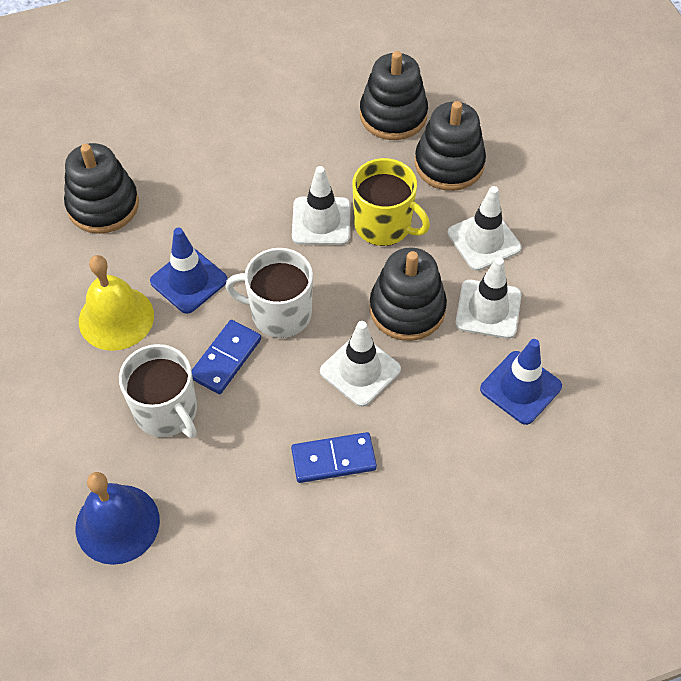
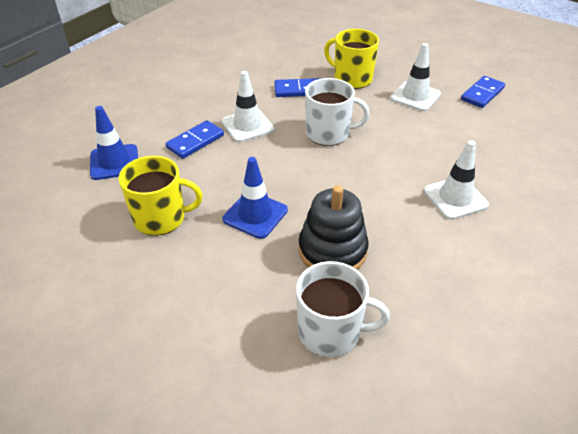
black stacking toy: [64,143,139,234] [360,51,428,140] [370,247,447,341] [415,101,486,191] = 4 -> [298,186,369,269] = 1
blue bell: [76,472,160,565] = 1 -> none = 0
blue domino: [191,320,261,394] [291,432,377,483] = 2 -> [166,120,224,159] [274,78,321,97] [461,76,505,108] = 3
white traffic cone: [292,166,350,245] [320,321,401,407] [447,186,521,271] [455,257,521,339] = 4 -> [221,71,274,142] [390,43,441,111] [424,140,489,220] = 3
yellow bell: [79,255,154,351] = 1 -> none = 0
yellow mug: [352,158,430,246] = 1 -> [119,156,203,236] [324,29,379,89] = 2

